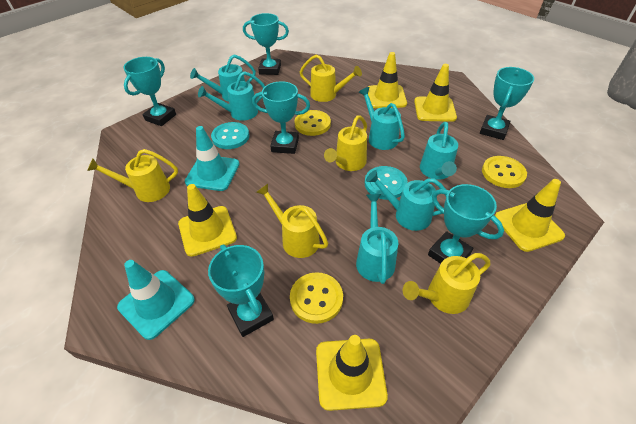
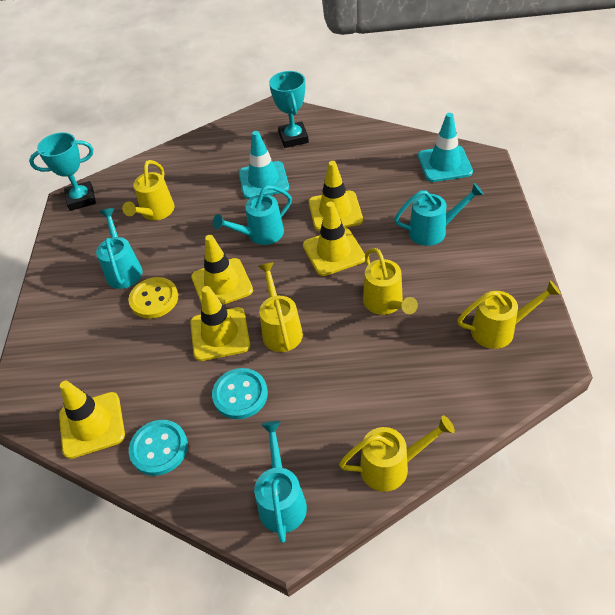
turquoise trophy: [124,57,176,126] [208,245,274,337] [243,13,289,75] [252,81,310,154] [428,184,504,264] [480,67,534,140] = 6 -> [29,132,96,211] [269,71,309,148] = 2
turquoise watering can: [190,54,256,102] [198,71,265,121] [356,194,398,284] [359,87,405,150] [366,170,447,231] [420,122,458,179] = 6 -> [96,208,143,289] [213,185,292,245] [254,421,307,543] [394,183,484,246] = 4
yellow button: [290,272,343,324] [295,110,331,136] [482,156,527,188] = 3 -> [129,277,178,319] = 1

